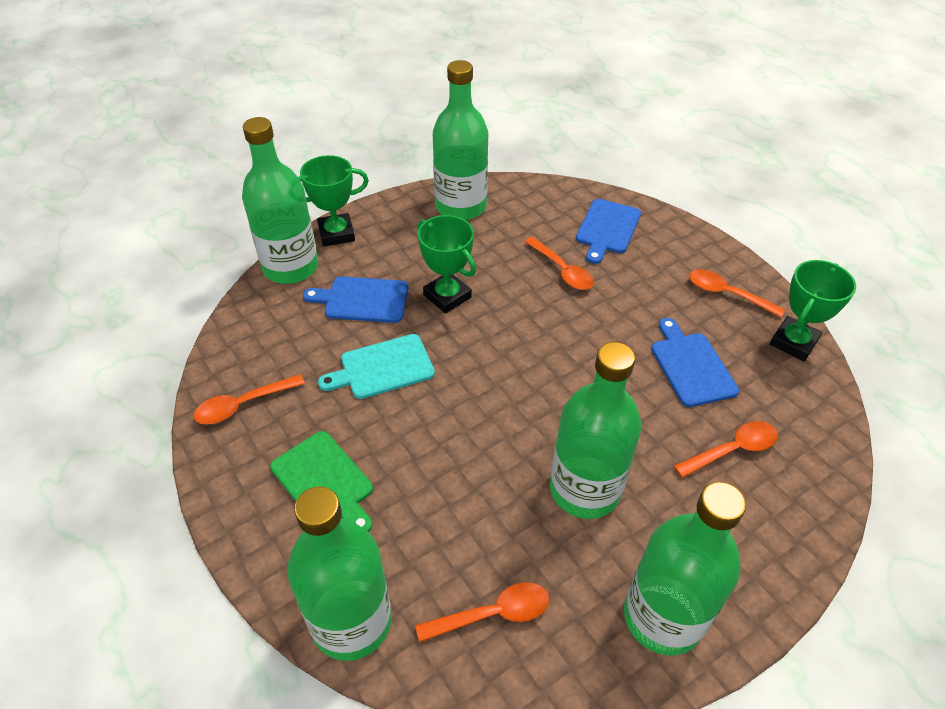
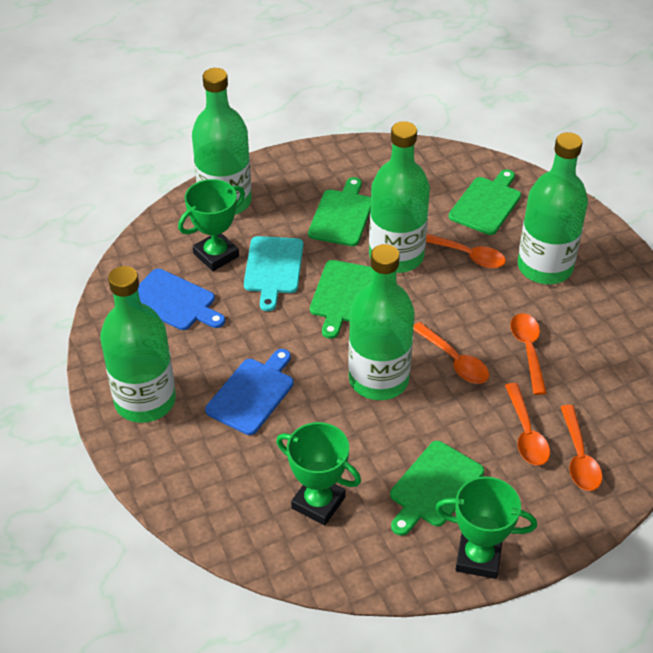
blue cutting board: [303,276,409,323] [576,199,641,264] [651,318,739,407] = 3 -> [138,269,225,330] [205,349,294,435] = 2
green cutting board: [270,431,373,532] = 1 -> [308,177,371,246] [310,260,372,339] [390,441,484,536] [449,169,521,235] = 4

